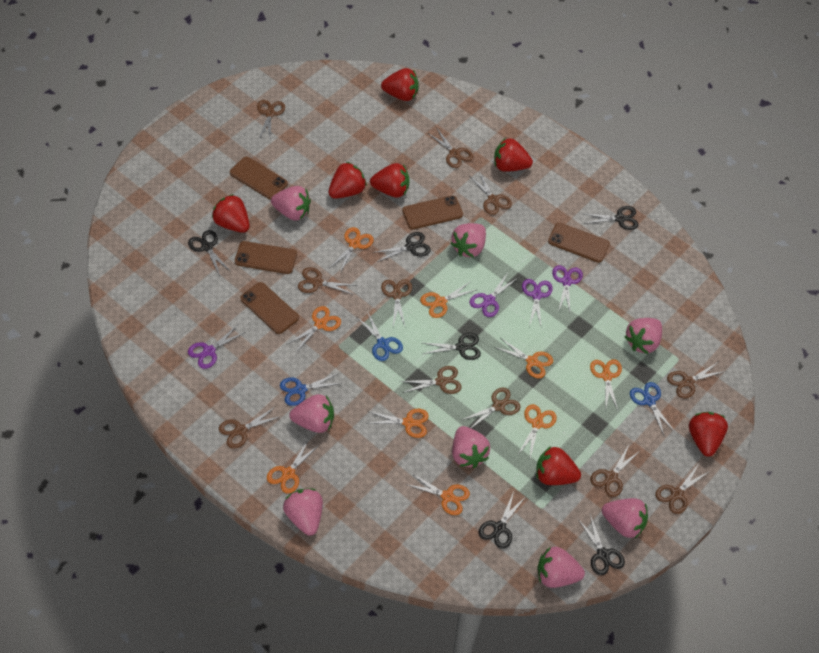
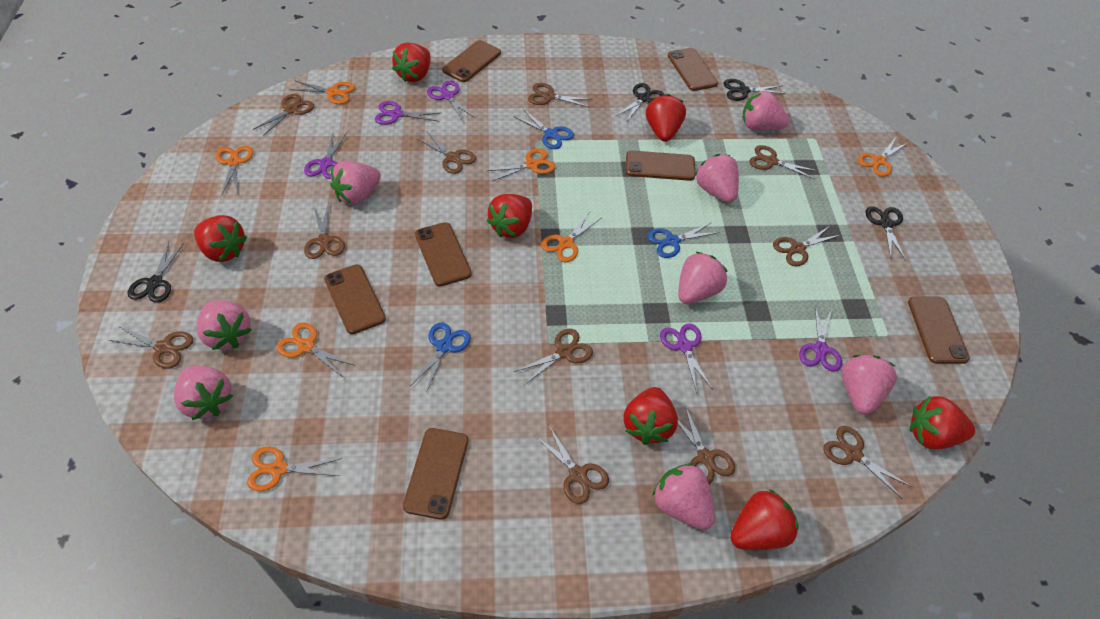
black scissors: [188,230,231,276] [373,232,431,262] [423,333,481,360] [479,492,525,549] [578,514,625,575] [583,206,638,230] = 6 -> [128,242,184,303] [616,83,665,123] [724,79,786,101] [865,206,906,261] = 4
brown phone: [230,157,288,200] [235,241,297,274] [240,282,299,334] [402,195,463,229] [548,223,610,263] = 5 -> [324,264,386,334] [403,428,468,520] [415,222,472,286] [442,40,501,82] [626,151,695,181] [668,48,718,91] [908,297,970,364] = 7
orange scissors: [267,439,319,494] [288,306,341,352] [331,227,374,273] [367,409,429,438] [405,473,470,515] [420,281,478,318] [494,338,553,378] [518,404,557,458] [590,360,622,410] = 9 -> [216,146,253,195] [247,447,342,491] [276,323,354,377] [289,80,355,104] [487,149,555,181] [541,211,601,262] [857,137,909,177] = 7
purple scissors: [188,325,246,369] [470,274,518,317] [522,279,553,326] [552,265,583,312] = 4 -> [304,132,347,179] [375,101,439,125] [427,81,475,121] [660,323,713,393] [799,306,842,372] = 5

